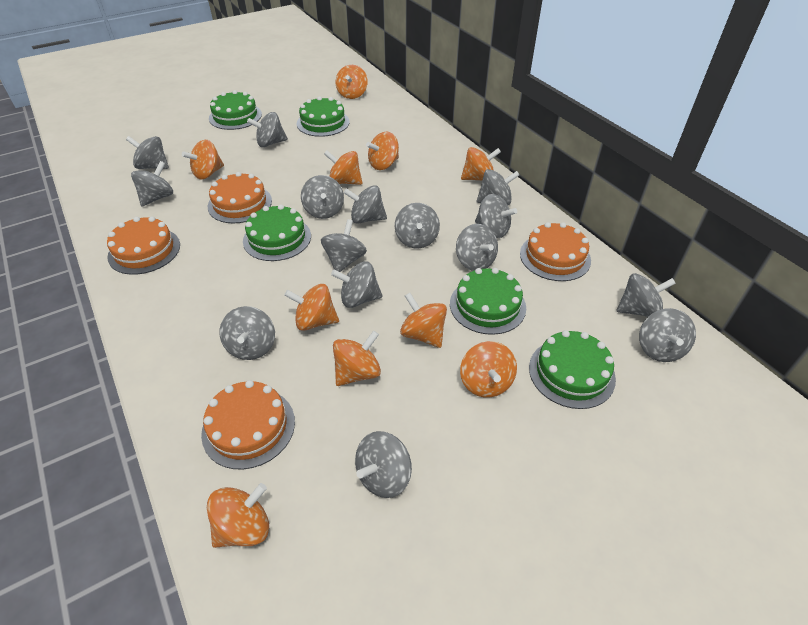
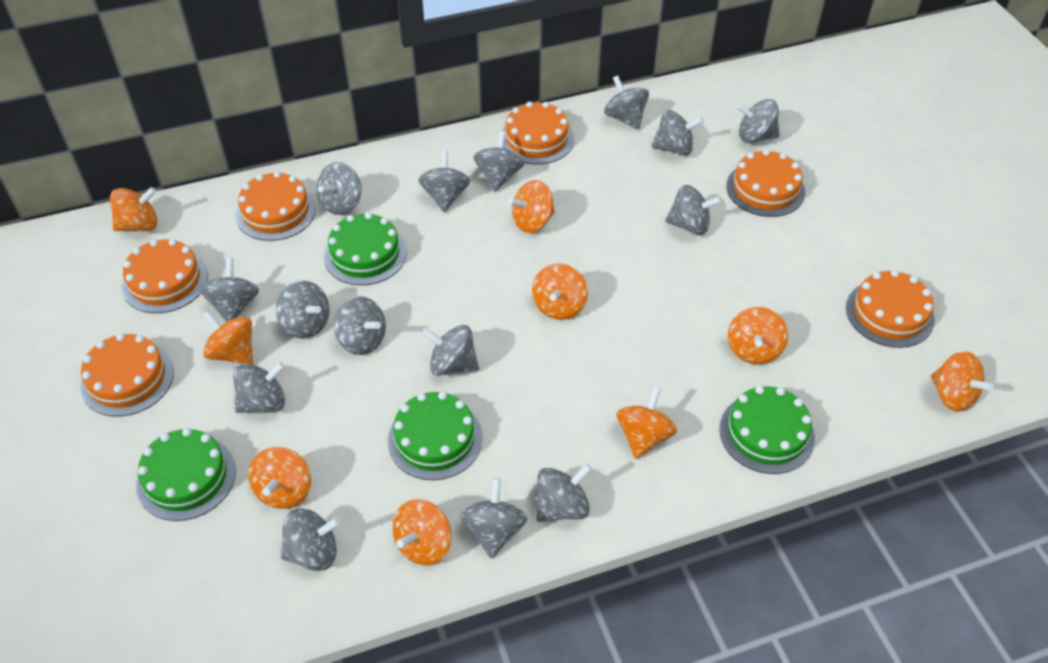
green cake: [209,90,262,130] [243,204,311,261] [297,96,350,137] [450,268,526,335] [529,330,616,409] = 5 -> [136,428,236,521] [324,212,406,285] [388,392,483,480] [719,386,815,474] = 4
orange cake: [107,216,180,275] [201,380,295,469] [208,172,272,223] [520,222,591,281] = 4 -> [80,333,174,417] [122,239,208,313] [236,171,316,241] [502,101,574,164] [726,149,805,217] [846,270,935,348] = 6
orange spinning top: [182,140,224,179] [207,483,269,548] [284,284,339,331] [324,151,362,185] [333,330,381,386] [336,65,368,99] [366,131,399,170] [400,293,447,348] [460,341,517,397] [461,147,501,181] = 10 -> [110,187,158,231] [202,310,253,365] [248,447,311,509] [392,499,452,565] [508,180,555,233] [532,263,588,320] [616,387,677,459] [728,307,788,364] [931,351,994,412] = 9

